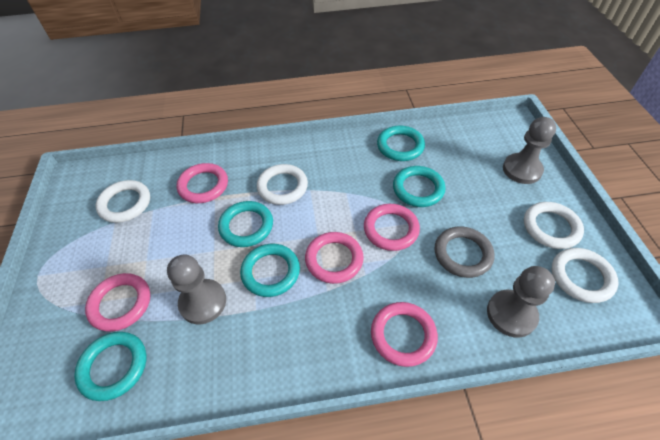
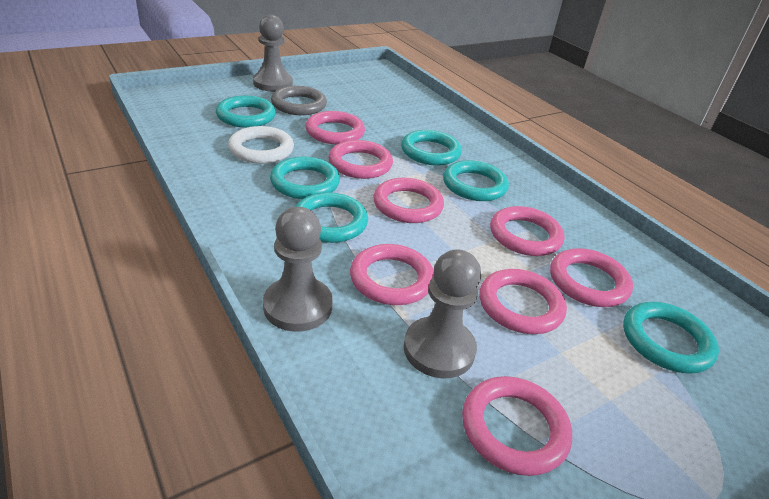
pink ring: [85,273,150,332] [176,163,228,203] [305,232,364,284] [364,204,420,251] [371,302,438,367] = 5 -> [305,111,365,144] [328,140,393,179] [350,244,434,305] [373,178,444,223] [462,376,572,476] [479,269,567,334] [490,206,565,256] [550,248,633,307] = 8
turquoise ring: [74,332,146,401] [218,201,273,247] [240,244,300,297] [377,126,425,161] [393,166,445,207] = 5 -> [216,95,276,128] [270,157,340,199] [295,192,368,243] [401,130,462,166] [443,160,509,201] [623,302,719,374] = 6
white ring: [95,180,150,223] [257,164,308,205] [524,202,584,249] [552,248,618,303] = 4 -> [228,126,294,164] = 1

